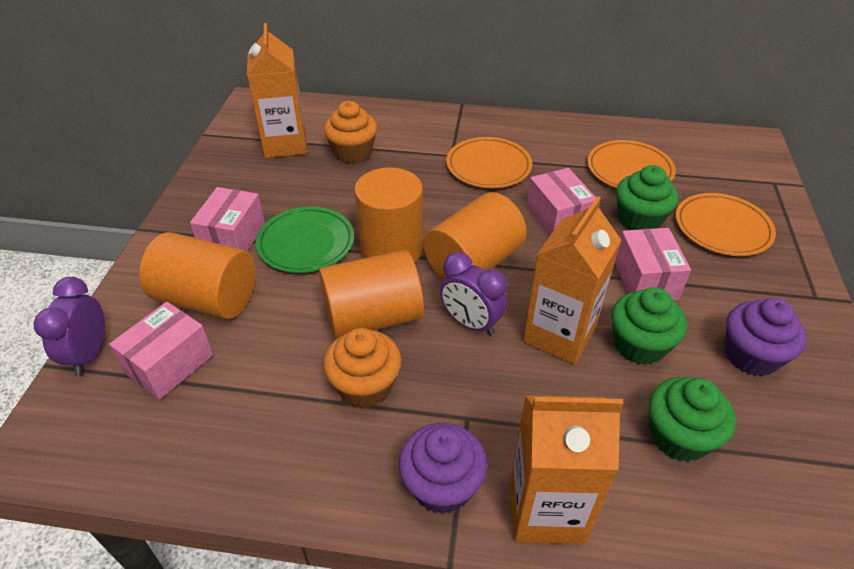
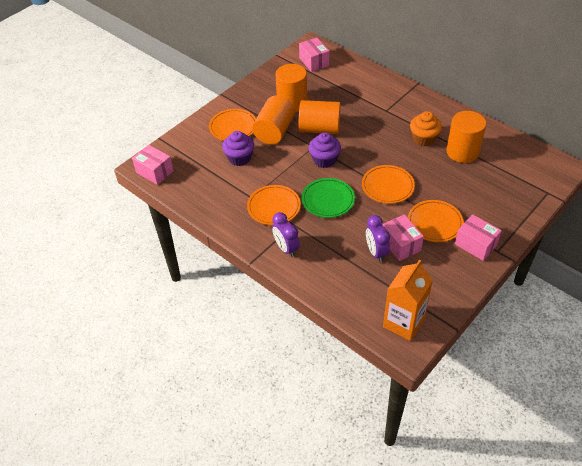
green cupcake: [611,287,687,365] [616,165,679,230] [649,377,736,462] = 3 -> none = 0
orange carton: [247,23,307,158] [510,395,623,545] [523,197,621,365] = 3 -> [383,259,433,341] = 1
orange cupcake: [323,101,377,164] [323,328,402,408] = 2 -> [410,111,442,146] = 1
orange plate: [446,137,532,188] [587,140,676,188] [676,193,776,256] = 3 -> [209,109,256,141] [247,185,301,225] [362,165,415,204] [408,200,464,242] = 4

